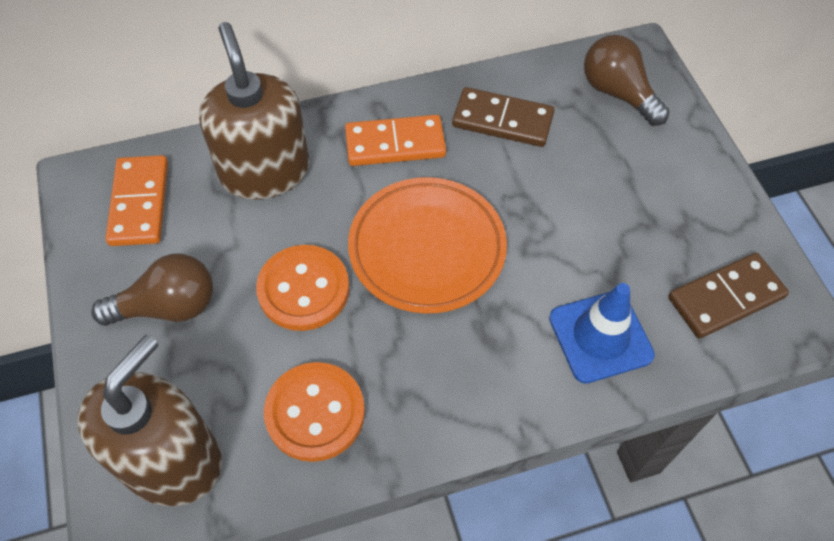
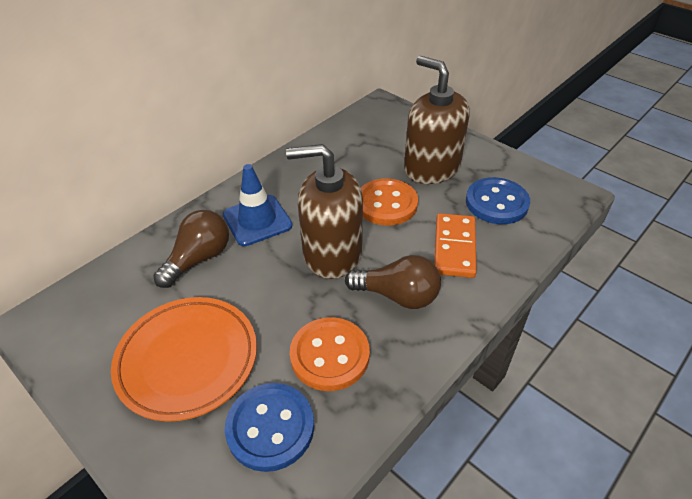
blue button: none = 0 -> [225,383,314,472] [466,177,530,224] = 2
brown domino: [452,87,555,147] [668,253,789,339] = 2 -> none = 0
orange domino: [105,155,168,246] [345,115,446,166] = 2 -> [434,213,477,278] = 1

